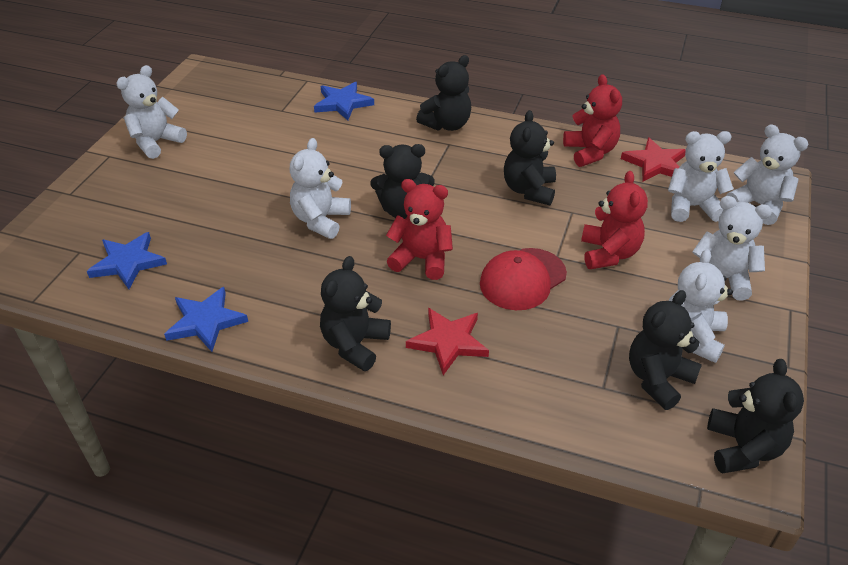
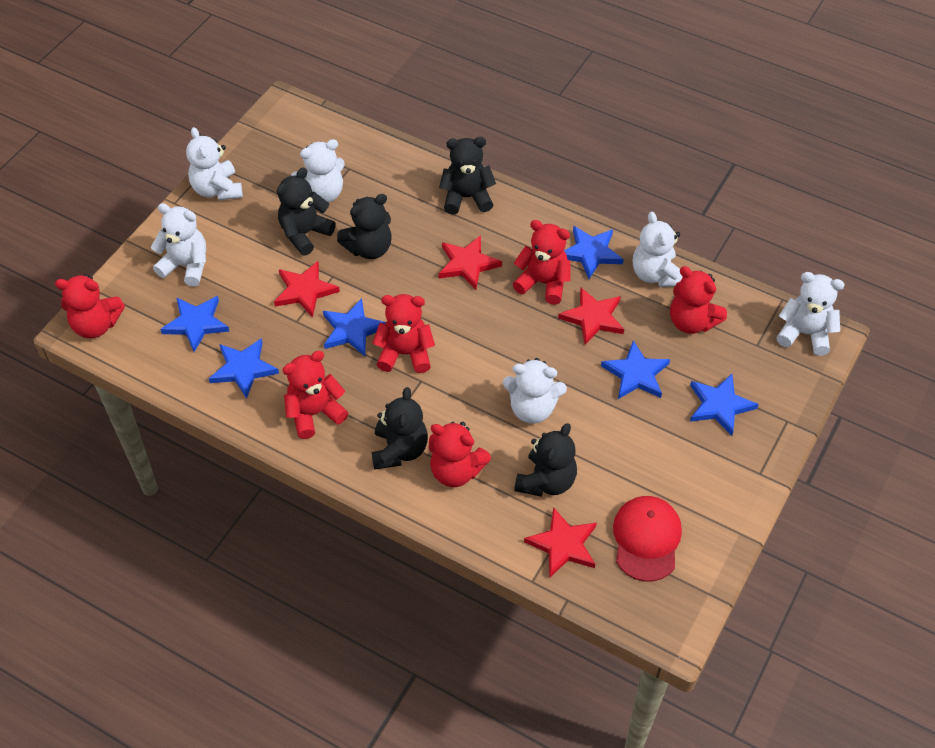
black teddy bear: [320,256,391,371] [371,144,435,219] [416,55,471,131] [504,110,556,205] [629,290,702,410] [707,359,804,474] = 6 -> [277,168,336,256] [337,194,391,259] [372,387,428,469] [439,137,496,214] [514,423,577,497] = 5
blue star: [87,232,167,289] [164,287,248,352] [314,82,374,120] = 3 -> [160,296,230,352] [209,338,279,399] [323,298,386,356] [564,226,624,279] [601,341,670,399] [690,374,759,436] = 6
red star: [406,308,489,375] [621,137,686,181] = 2 -> [274,261,340,317] [438,235,502,290] [524,507,597,578] [558,288,624,345] = 4
red teddy bear: [386,179,453,280] [563,74,622,167] [581,171,648,269] = 3 -> [55,274,125,338] [283,351,348,439] [373,294,435,373] [429,422,491,487] [513,220,571,305] [670,266,727,334] = 6

